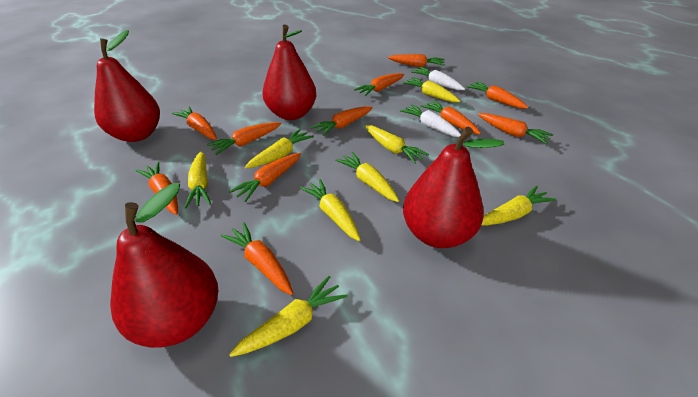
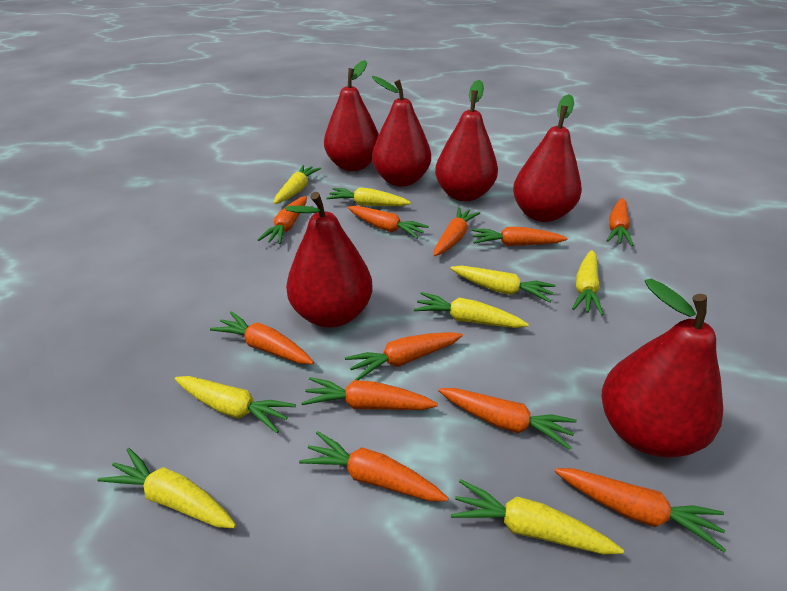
red pear: [94,30,160,142] [110,183,218,348] [262,25,316,120] [403,127,504,248] = 4 -> [285,192,373,327] [324,60,379,171] [372,76,431,187] [435,80,498,201] [513,94,582,222] [602,279,723,457] = 6
white carrot: [400,104,461,137] [411,67,465,90] = 2 -> none = 0

